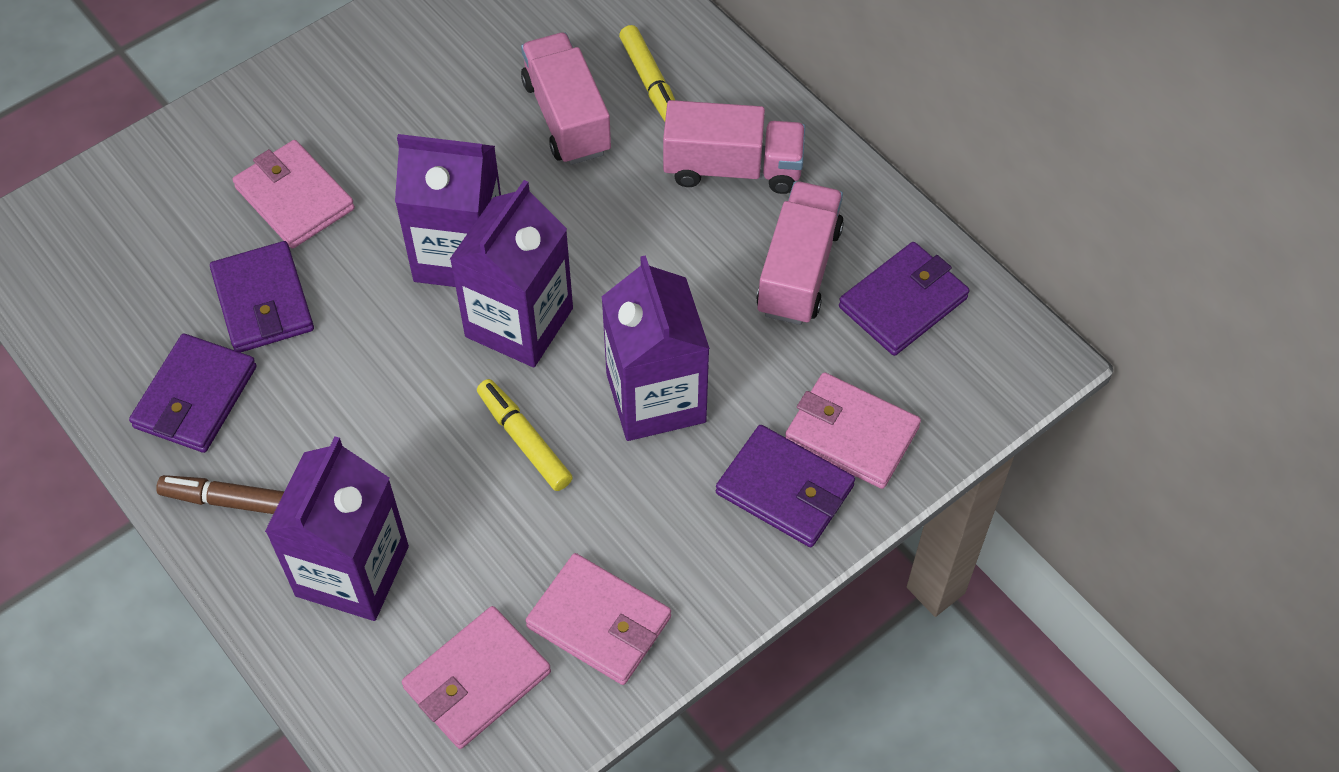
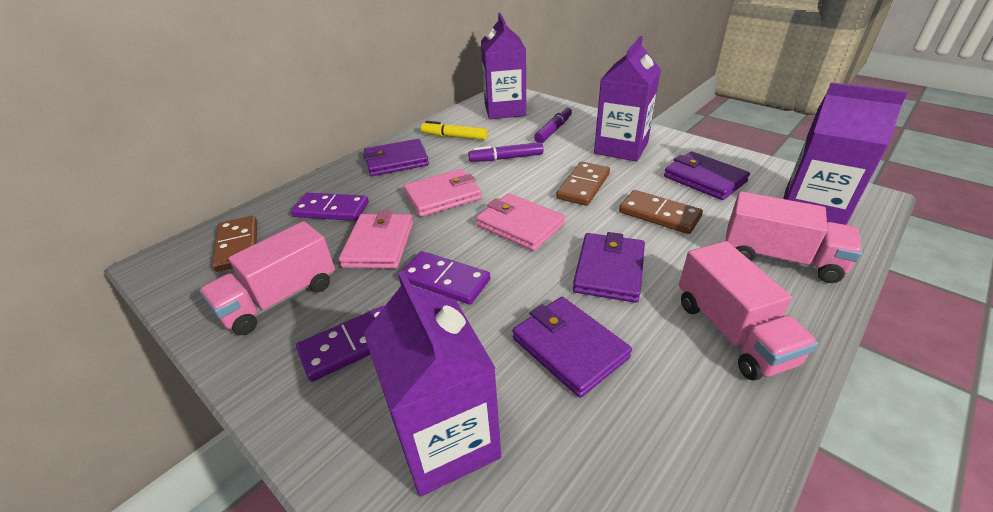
brown domino: none = 0 -> [212,216,257,272] [556,162,610,206] [619,190,703,234] = 3
brown marker: [156,475,285,514] = 1 -> none = 0
pink wallet: [233,140,355,249] [402,606,551,749] [525,553,671,685] [785,372,921,489] = 4 -> [339,211,413,268] [403,169,482,217] [476,193,565,251] = 3
purple domino: none = 0 -> [291,193,369,221] [296,306,385,382] [402,251,490,305] = 3
purple marker: none = 0 -> [468,142,543,162] [534,106,572,143] = 2
yellow marker: [477,379,573,491] [619,25,675,121] = 2 -> [421,121,488,140] = 1

